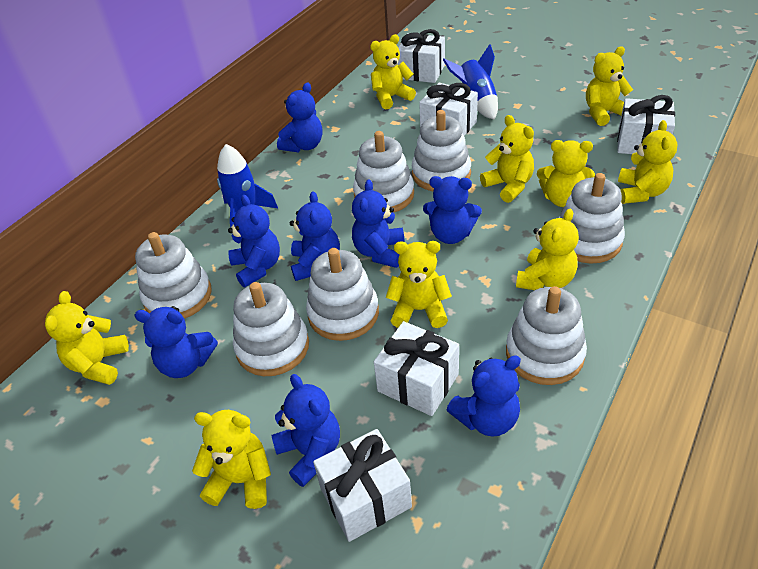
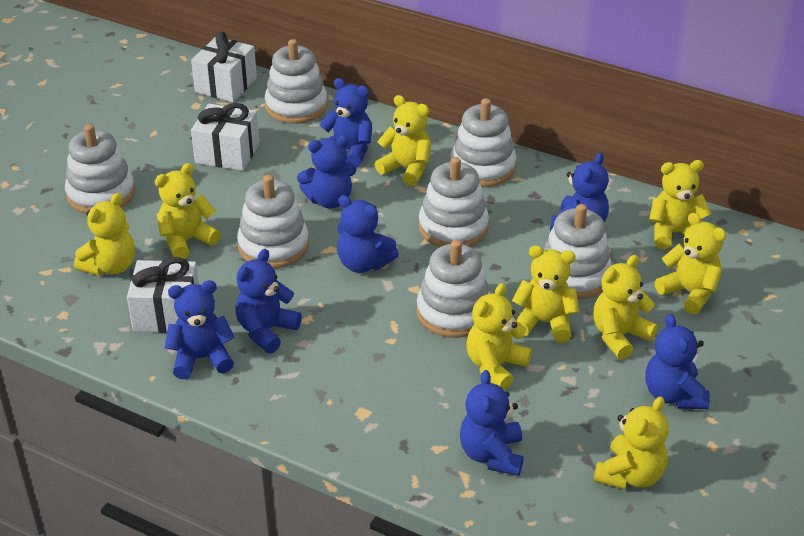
blue rocket: [217,144,278,227] [443,44,498,120] = 2 -> none = 0
white gift: [313,429,412,542] [374,321,459,416] [398,29,445,83] [419,83,478,136] [617,95,675,154] = 5 -> [127,257,199,333] [191,31,257,102] [191,103,259,171] = 3

